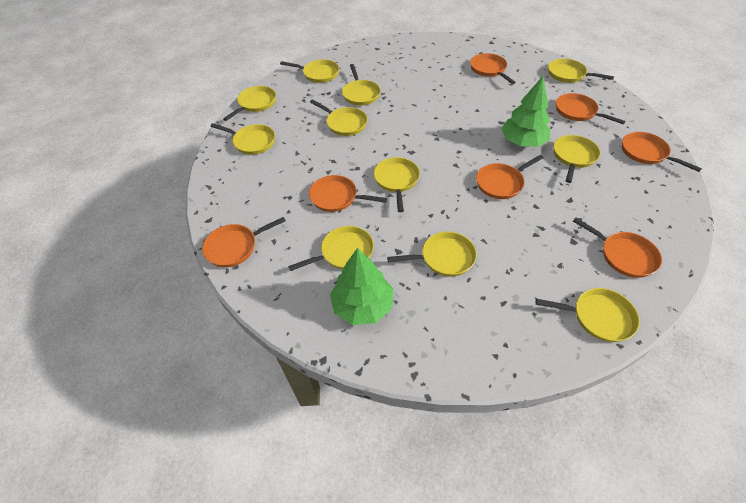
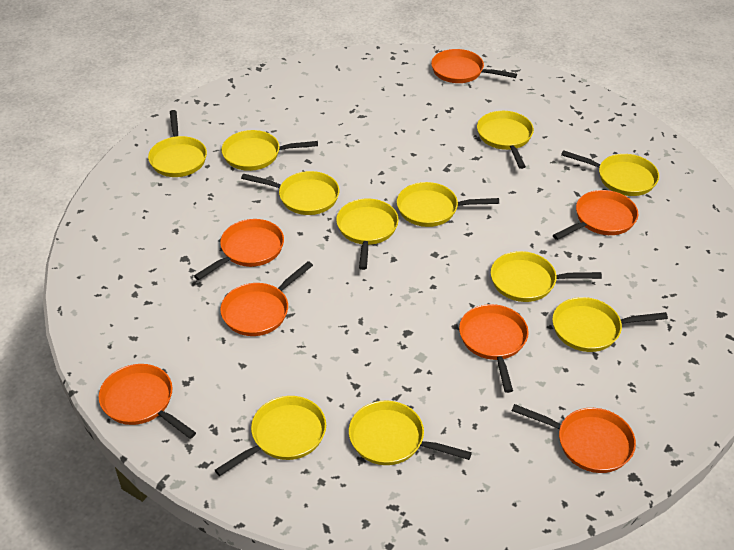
green tree: [330,248,393,325] [501,76,550,147] = 2 -> none = 0

